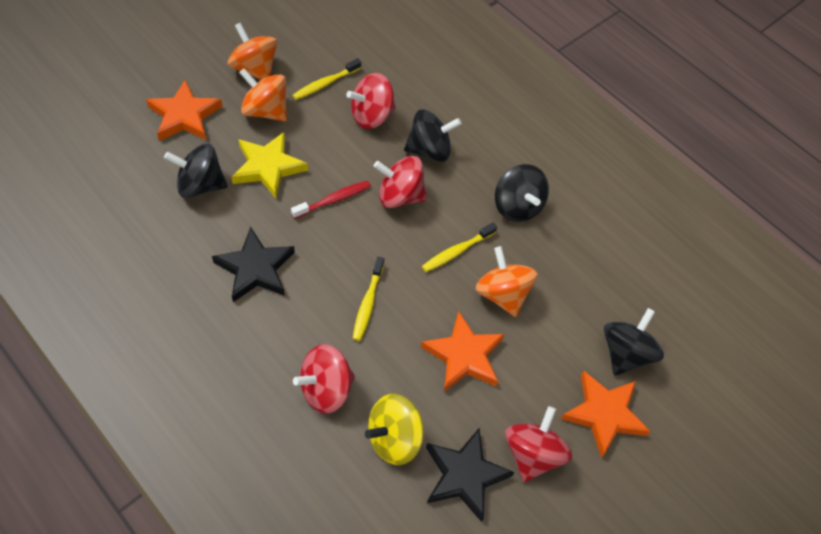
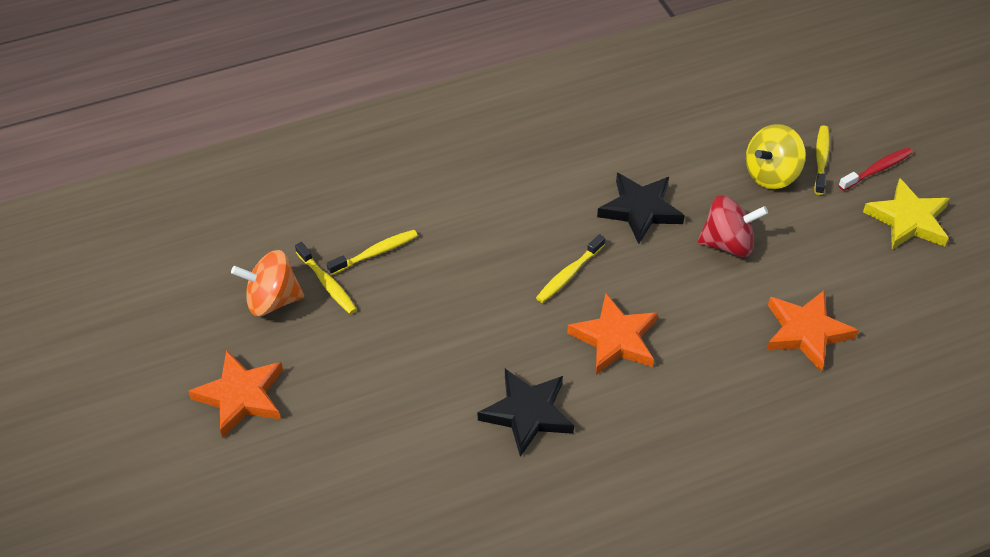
black spinning top: [164,143,228,198] [404,109,462,162] [495,164,549,222] [604,308,664,376] = 4 -> none = 0
orange spinning top: [228,22,277,80] [239,68,287,122] [476,246,538,317] = 3 -> [231,250,304,316] = 1
red spinning top: [293,344,355,414] [347,73,396,129] [374,156,427,208] [505,406,572,482] = 4 -> [698,195,768,257] = 1
yellow toothbrush: [292,58,361,100] [352,257,384,341] [422,223,497,272] = 3 -> [295,242,357,314] [327,230,418,275] [536,234,605,303] [814,125,830,195] = 4

